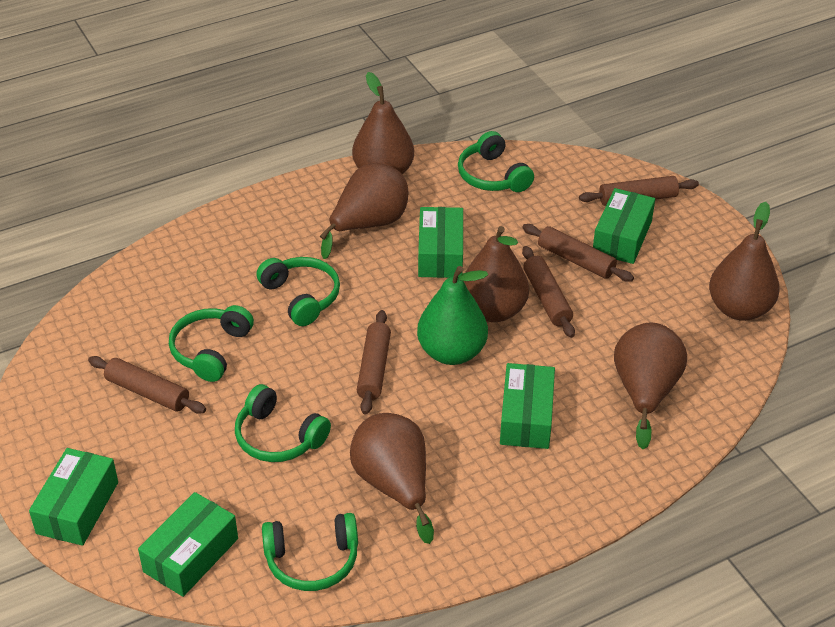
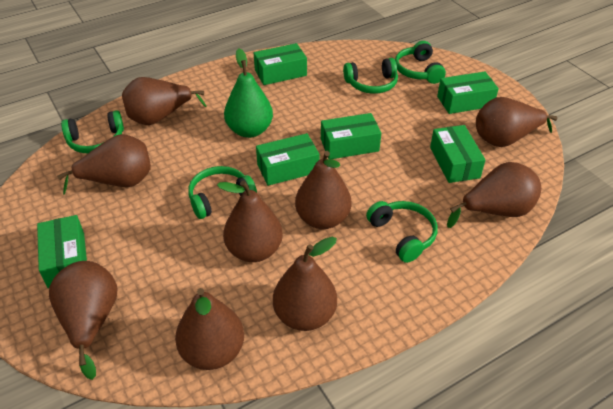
brown pear: [320,163,409,259] [350,413,434,544] [352,72,414,175] [464,226,529,322] [614,323,687,449] [709,202,780,321] = 6 -> [49,261,117,380] [57,134,151,195] [122,77,207,125] [175,288,244,370] [217,180,283,262] [273,237,337,331] [295,151,351,229] [447,162,541,228] [476,97,557,147] = 9
brown rolling pin: [88,356,206,414] [357,310,391,415] [522,224,634,282] [522,246,575,338] [579,176,699,206] = 5 -> none = 0
green box: [29,448,118,546] [138,492,238,597] [418,207,463,278] [500,363,555,449] [593,188,655,264] = 5 -> [37,215,87,288] [254,43,307,85] [256,133,319,186] [321,113,381,159] [430,125,486,183] [437,72,499,114] = 6

